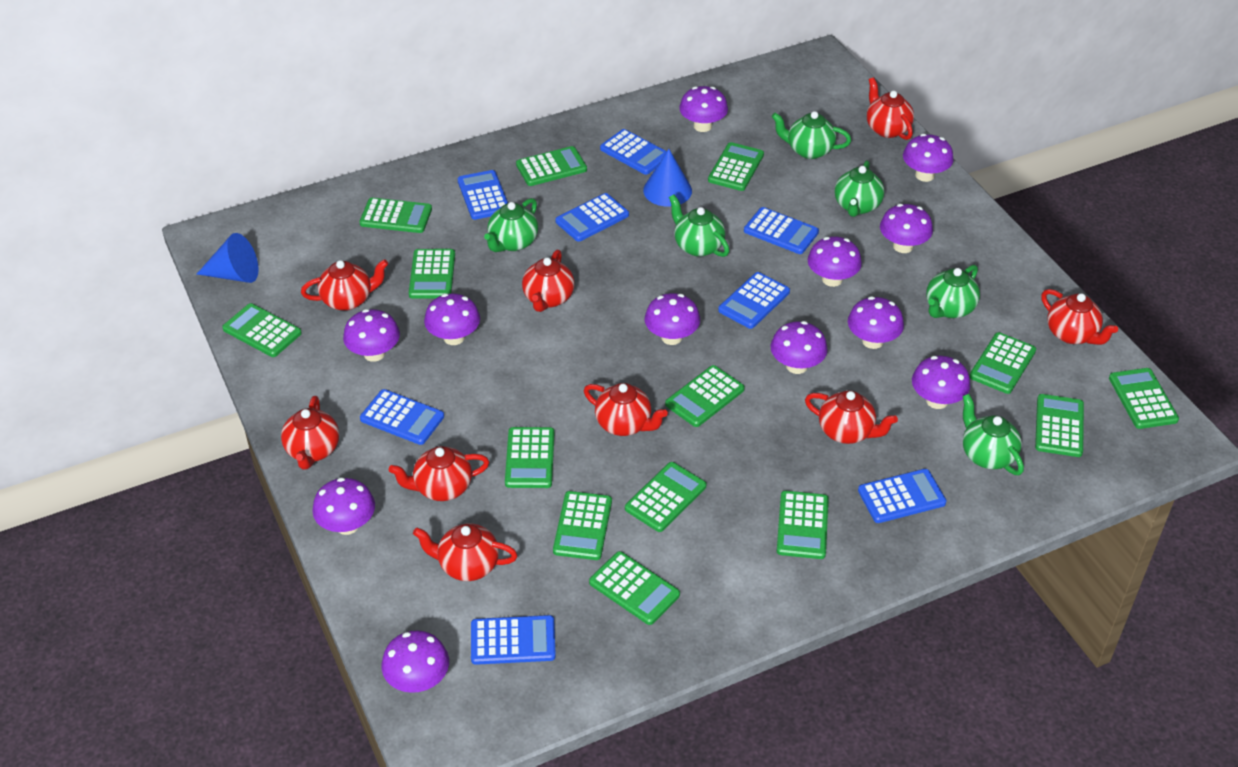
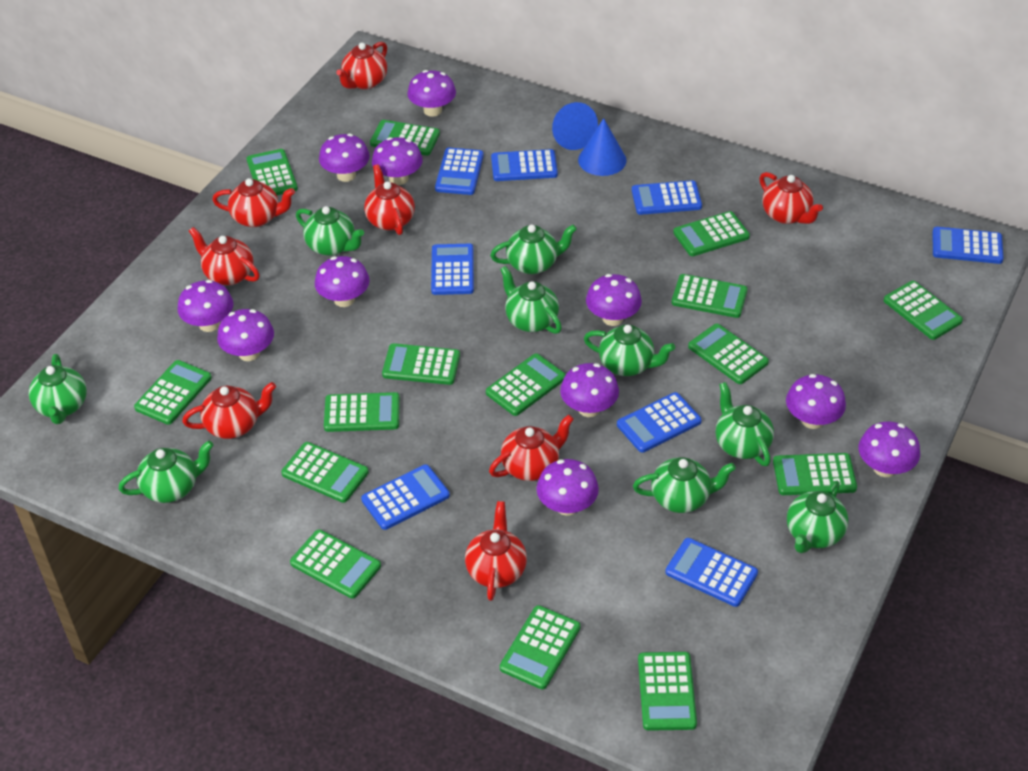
green calculator: [222,303,302,357] [359,198,432,233] [409,249,455,299] [505,427,554,488] [516,146,587,186] [553,491,612,560] [589,551,680,625] [625,462,706,532] [665,365,745,427] [708,142,764,191] [777,491,829,559] [969,332,1036,394] [1035,394,1084,457] [1109,368,1179,429] = 14 -> [134,360,212,425] [247,149,298,195] [281,442,369,503] [290,529,381,599] [324,392,400,432] [370,120,440,156] [382,343,460,385] [486,354,566,416] [500,605,581,689] [638,652,697,731] [672,274,748,318] [673,211,750,256] [688,324,769,384] [773,453,857,495] [884,281,963,340] = 15
green teapot: [484,198,538,252] [669,194,729,257] [772,111,851,159] [834,160,884,217] [926,265,980,318] [962,394,1024,475] = 6 -> [29,354,87,424] [118,441,213,503] [296,206,364,256] [490,225,577,274] [500,266,562,334] [584,324,675,376] [633,457,736,513] [716,382,774,466] [787,481,848,553] = 9
purple mushroom: [312,478,375,535] [343,309,400,362] [381,630,449,693] [424,293,480,345] [645,293,700,345] [679,86,728,132] [771,321,827,374] [808,236,862,287] [848,296,904,349] [880,204,933,253] [903,134,954,182] [912,356,970,409] = 12 -> [177,280,234,332] [217,309,274,361] [315,256,370,307] [319,134,370,182] [372,137,423,185] [407,70,456,117] [536,459,599,516] [560,363,619,417] [586,274,642,326] [786,374,846,429] [858,421,920,477] = 11
red teapot: [281,396,339,469] [301,259,388,311] [389,446,489,501] [413,523,517,581] [522,250,575,312] [584,383,668,436] [805,390,898,444] [867,77,914,140] [1041,289,1118,345] = 9 -> [182,382,276,439] [189,227,260,285] [212,178,295,227] [336,42,387,89] [364,164,415,235] [465,501,527,601] [489,414,574,481] [759,172,823,224] = 8

